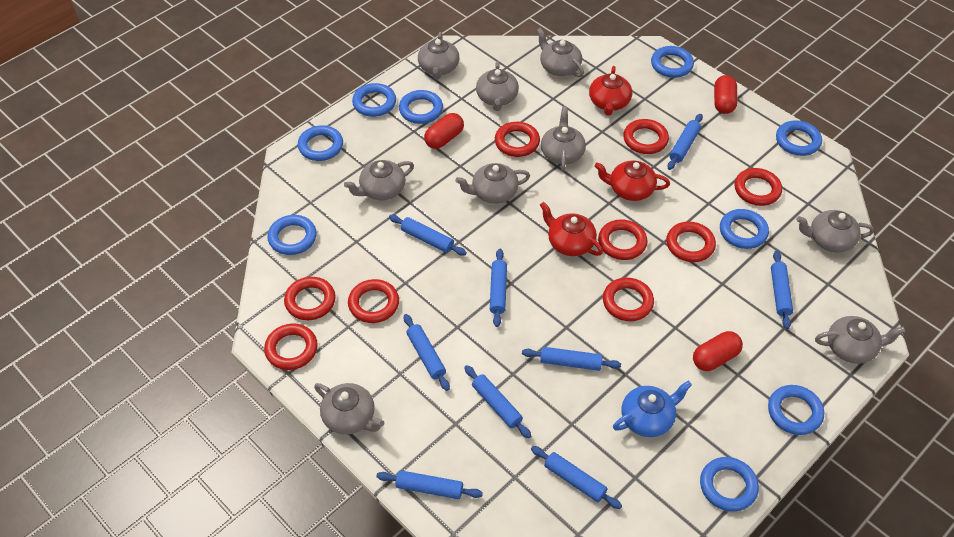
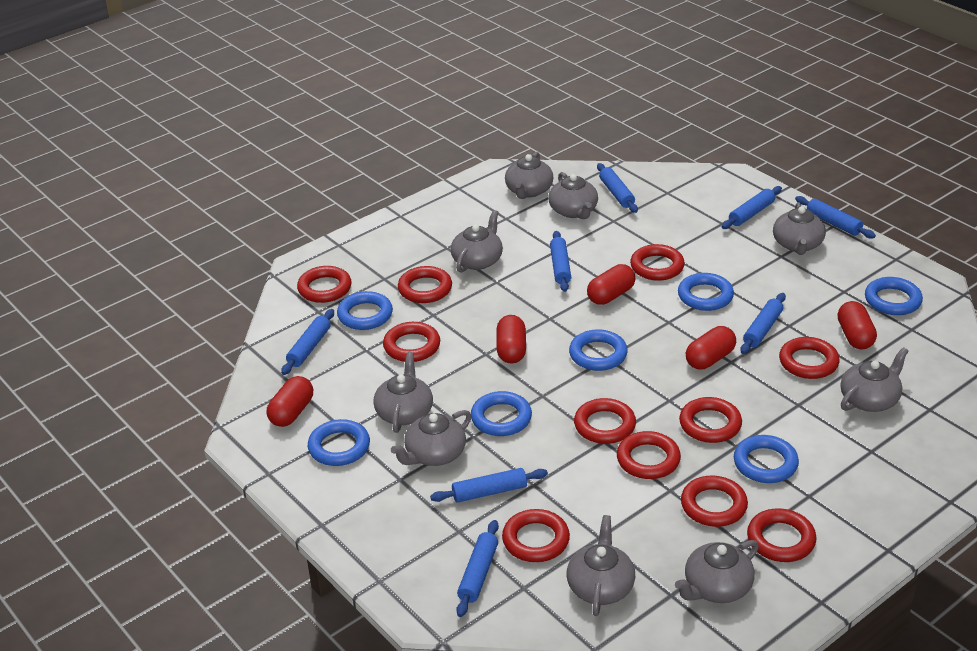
blue ring: [267,215,317,255] [298,125,343,161] [352,83,396,117] [399,90,443,124] [651,46,694,78] [700,457,759,512] [720,209,769,249] [768,385,824,435] [776,120,822,156] = 9 -> [308,419,370,466] [337,291,393,330] [471,391,532,436] [569,329,628,371] [678,273,734,311] [734,435,799,483] [865,277,923,315] = 7
blue rolling pin: [377,470,483,499] [389,215,467,256] [404,314,450,391] [464,365,531,439] [490,249,507,327] [522,347,621,371] [531,446,622,509] [667,114,703,170] [771,251,793,329] = 9 -> [281,309,334,375] [430,468,548,502] [456,520,499,617] [550,231,571,292] [597,163,638,213] [722,186,782,229] [740,293,786,354] [795,196,876,239] = 8
blue teapot: [613,381,692,437] = 1 -> none = 0
red capsule: [424,113,464,149] [693,331,743,371] [714,75,738,114] = 3 -> [267,376,313,427] [496,315,526,364] [587,264,635,305] [686,326,736,370] [838,301,877,349] = 5
red ring: [264,324,318,370] [284,277,336,320] [348,279,399,323] [495,122,540,157] [598,219,647,260] [603,277,654,321] [623,119,669,154] [666,222,716,262] [735,168,782,206] = 9 -> [297,266,351,303] [383,322,440,362] [398,266,452,303] [502,509,570,562] [574,398,636,444] [617,431,681,479] [630,244,685,281] [679,397,742,443] [681,476,748,527] [747,509,816,562] [779,337,839,379] = 11
red teapot: [540,202,603,256] [589,66,632,116] [594,160,670,201] = 3 -> none = 0

